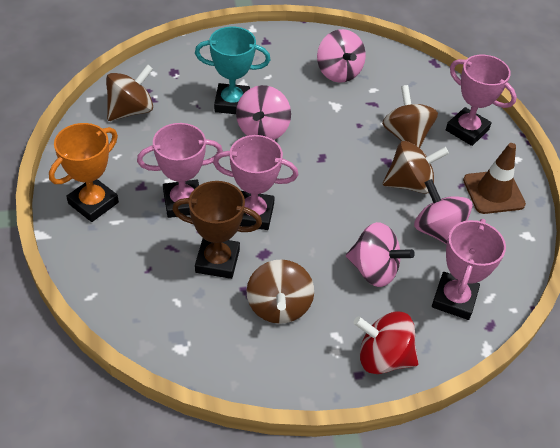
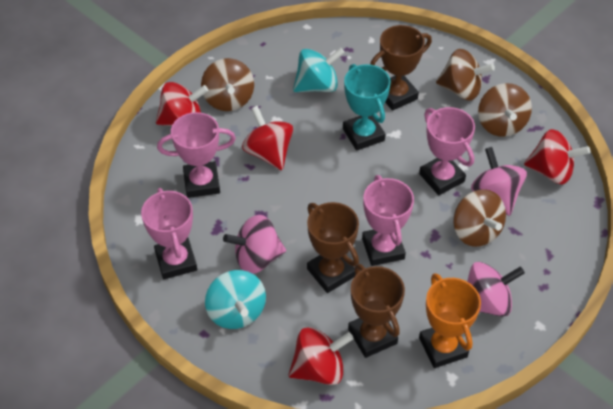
brown traffic cone: [463,143,526,214] = 1 -> none = 0
brown trophy: [172,181,262,279] = 1 -> [307,202,359,293] [348,264,405,358] [370,25,432,111] = 3
pink spinning top: [236,85,291,140] [317,29,366,83] [346,222,415,287] [414,179,473,244] = 4 -> [223,215,286,274] [467,262,525,317] [471,147,527,216] = 3
red spinning top: [353,312,419,374] = 1 -> [156,82,208,126] [242,106,293,170] [288,327,354,385] [524,129,591,185] = 4
turquoise spinning top: none = 0 -> [205,270,266,329] [293,47,345,92] = 2

